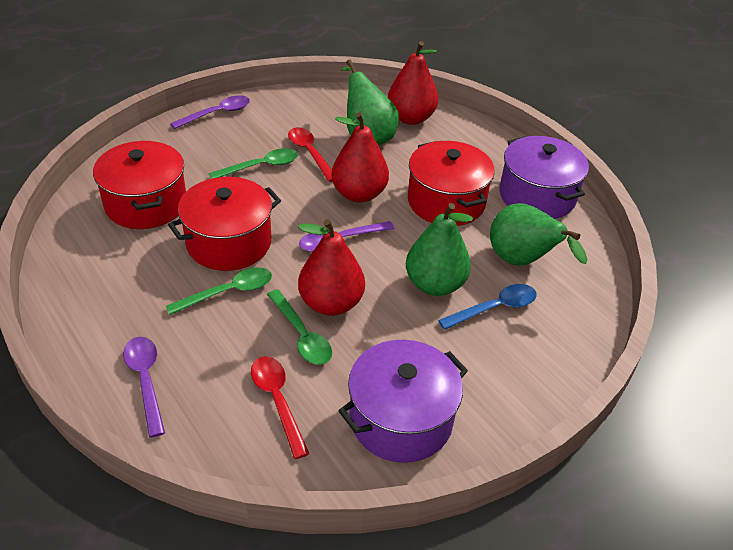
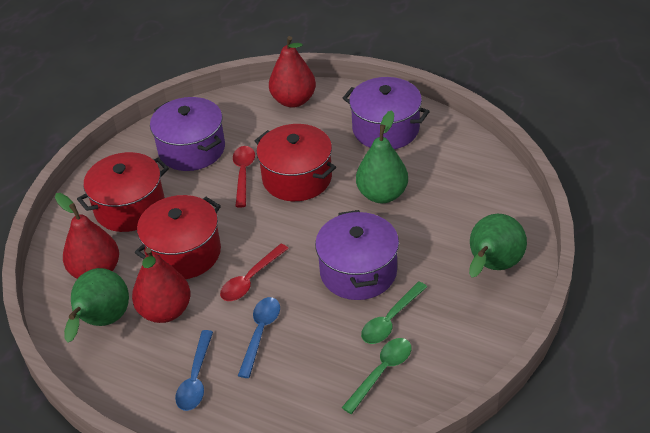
blue spoon: [438,284,537,330] = 1 -> [175,330,213,411] [238,297,280,378] = 2
green spoon: [166,267,272,315] [209,148,298,179] [267,289,332,365] = 3 -> [342,338,411,414] [361,281,427,344] = 2
purple pot: [339,340,468,463] [499,136,589,219] = 2 -> [150,97,225,171] [315,210,399,300] [342,77,430,149] = 3
purple spoon: [123,337,165,438] [170,95,250,129] [299,221,394,252] = 3 -> none = 0

